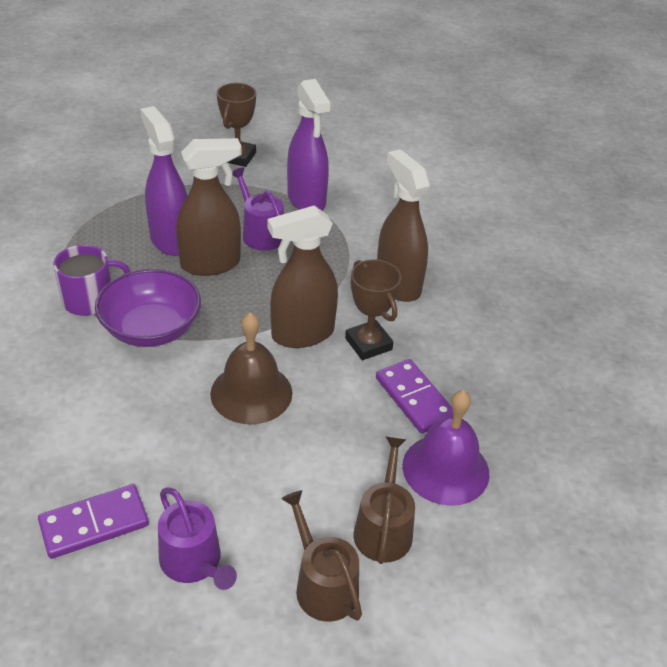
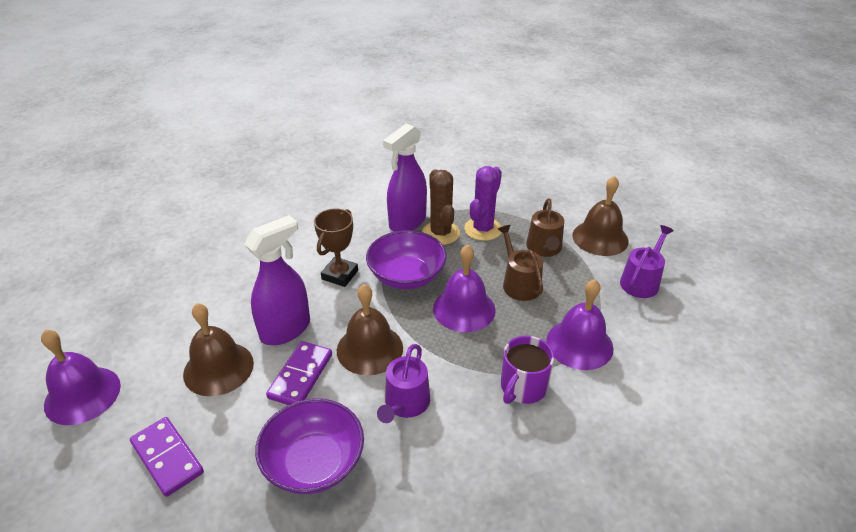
brown bell: [210,312,292,424] = 1 -> [183,303,254,396] [337,284,403,375] [572,176,629,256] = 3
brown cactus: none = 0 -> [422,169,460,245] = 1
brown spray bottle: [176,138,242,276] [267,205,338,348] [377,149,430,302] = 3 -> none = 0
brown trophy: [217,83,256,167] [345,259,401,360] = 2 -> [314,208,358,287] = 1
purple bell: [402,390,489,506] = 1 -> [41,330,121,425] [433,245,496,332] [546,279,613,370] = 3
purple bowl: [95,269,201,347] = 1 -> [255,398,364,494] [366,230,447,289] = 2
purple cactus: none = 0 -> [464,166,502,241] = 1

